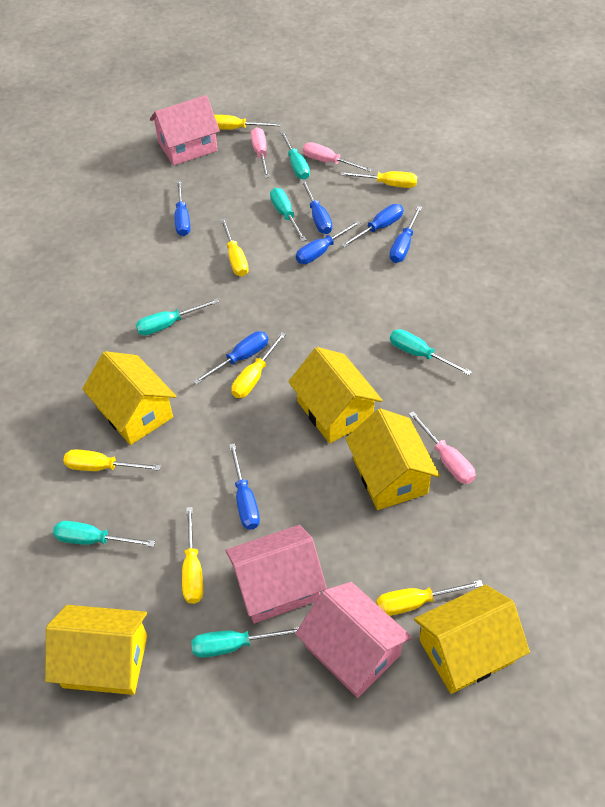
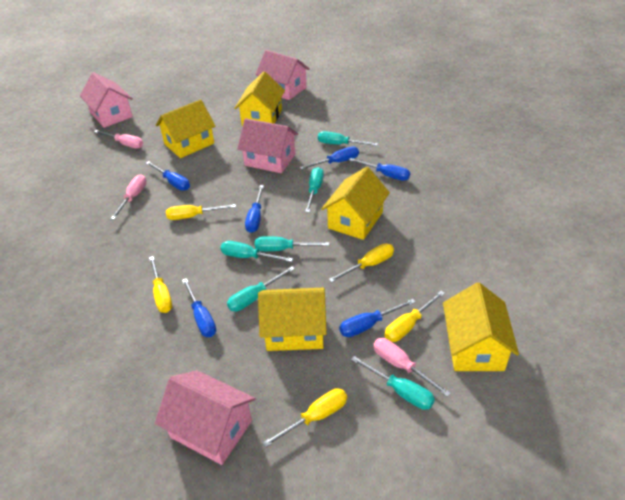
blue screwdriver: [175,180,191,236] [193,331,268,385] [229,443,260,530] [296,220,361,264] [301,180,332,234] [341,204,404,248] [390,206,422,263] = 7 -> [146,161,190,191] [182,278,216,337] [245,185,264,233] [300,147,359,170] [339,299,416,337] [349,158,410,181] = 6
pink house: [150,95,220,165] [225,525,327,623] [295,582,412,698] = 3 -> [80,72,133,128] [155,370,256,465] [237,118,298,173] [255,50,310,100] = 4
yellow screwdriver: [64,449,161,471] [182,507,203,604] [214,115,280,130] [220,218,249,276] [231,332,286,398] [340,171,417,188] [376,580,483,616] = 7 -> [149,256,172,313] [166,204,236,220] [262,388,347,448] [329,244,394,283] [385,291,445,342] = 5

